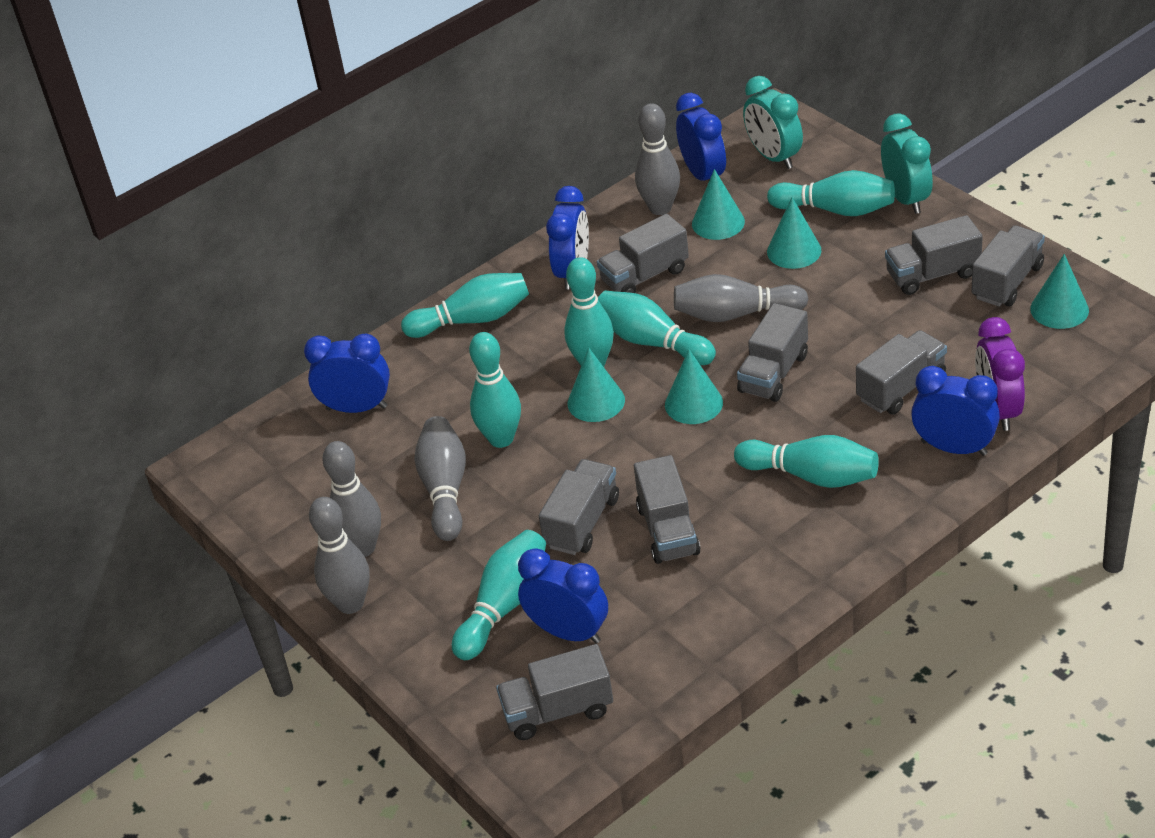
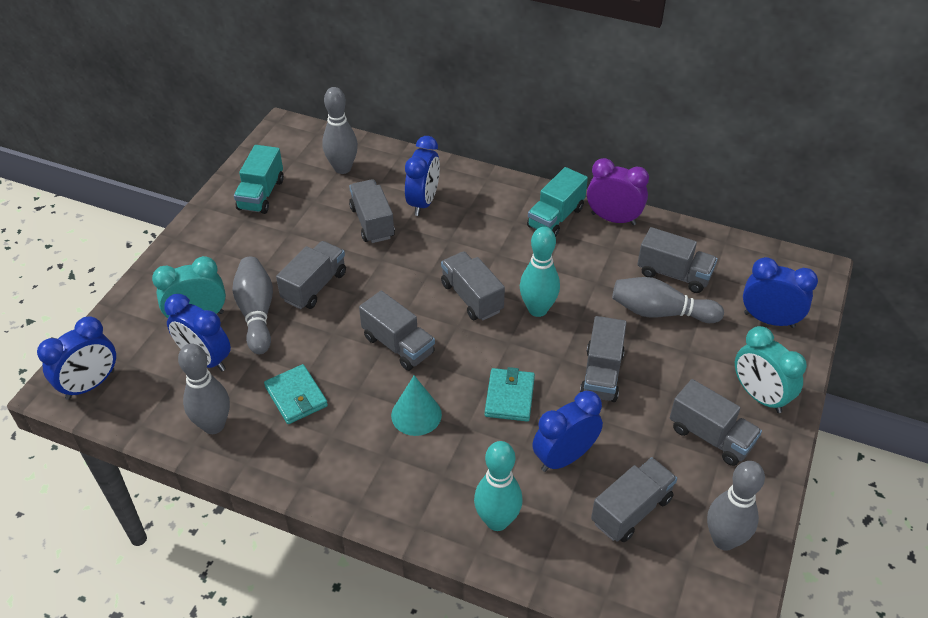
turquoise bowling pin: [401,273,529,338] [452,530,546,660] [469,332,521,448] [564,257,614,367] [598,291,716,365] [734,435,879,488] [767,170,895,216] = 7 -> [474,441,523,531] [520,227,560,317] = 2
turquoise cone: [568,348,625,422] [665,350,723,424] [692,169,745,240] [767,197,821,269] [1030,254,1089,329] = 5 -> [391,375,442,436] = 1
turquoise truck: none = 0 -> [234,145,284,214] [527,167,588,237] = 2
turquoise wallet: none = 0 -> [264,364,328,424] [485,367,535,422] = 2

